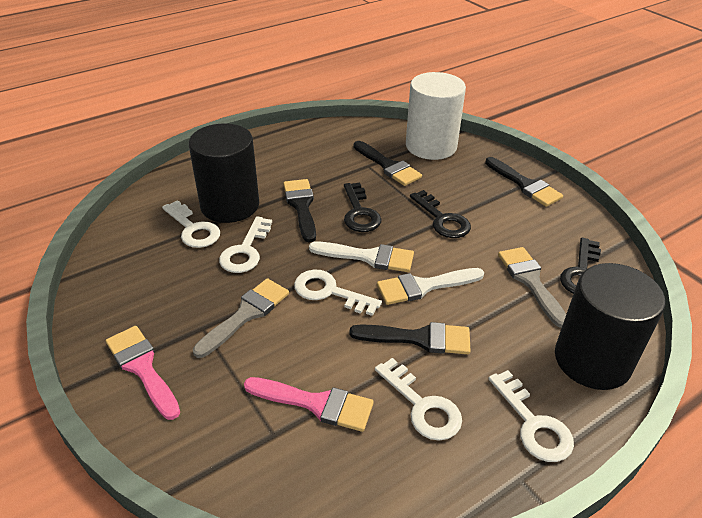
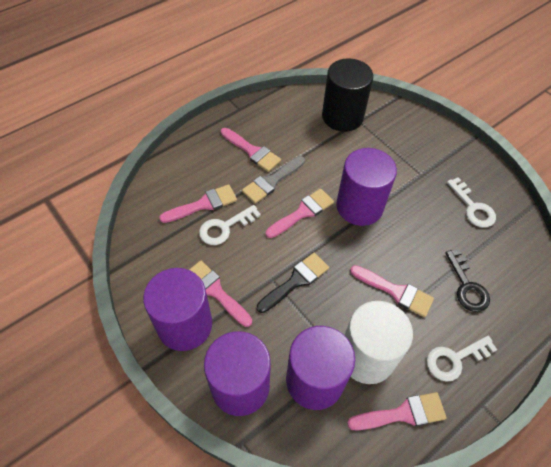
black brush: [283,179,316,242] [349,322,471,354] [354,141,422,186] [485,157,563,207] = 4 -> [257,253,329,313] = 1
black cylinder: [189,123,259,223] [555,263,665,390] = 2 -> [322,58,373,132] = 1
black key: [344,183,381,232] [410,190,471,238] [560,238,601,294] = 3 -> [445,249,490,312] = 1
grey brush: [193,278,289,358] [498,247,566,328] = 2 -> [242,156,305,204] = 1
pink brush: [106,326,180,420] [244,377,374,432] = 2 -> [159,184,237,223] [189,261,252,327] [221,128,281,172] [266,188,334,238] [347,392,447,431] [350,265,434,317] = 6
purple cylinder: none = 0 -> [143,268,212,351] [204,331,271,416] [286,326,355,410] [336,148,397,226] = 4
white brush: [309,242,414,272] [377,268,484,305] = 2 -> none = 0
white key: [162,200,220,248] [219,216,272,273] [294,270,382,316] [375,358,462,441] [488,370,574,462] = 5 -> [199,205,261,245] [427,336,497,382] [447,177,496,228] = 3

